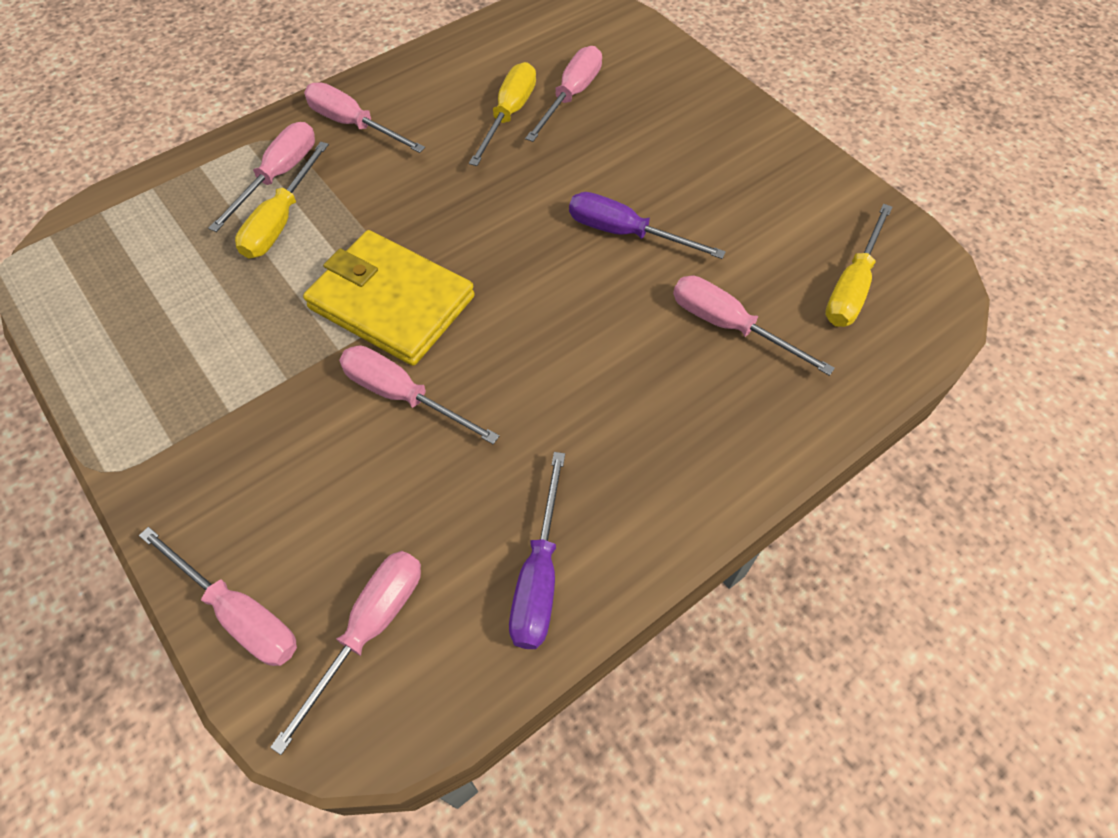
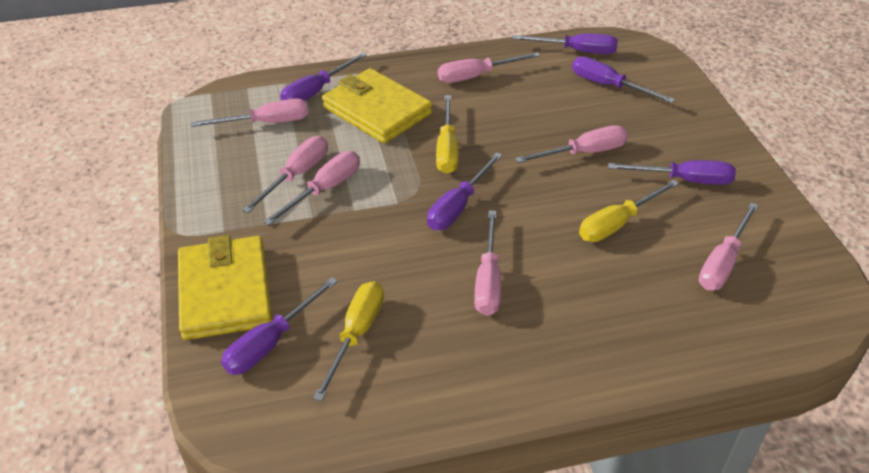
purple screwdriver: [509,452,565,649] [569,192,726,259] = 2 -> [221,277,338,375] [280,52,367,101] [427,152,502,230] [512,34,618,54] [572,56,675,103] [608,160,736,185] = 6
yellow wallet: [303,230,475,366] = 1 -> [178,235,273,340] [322,68,432,144] = 2

